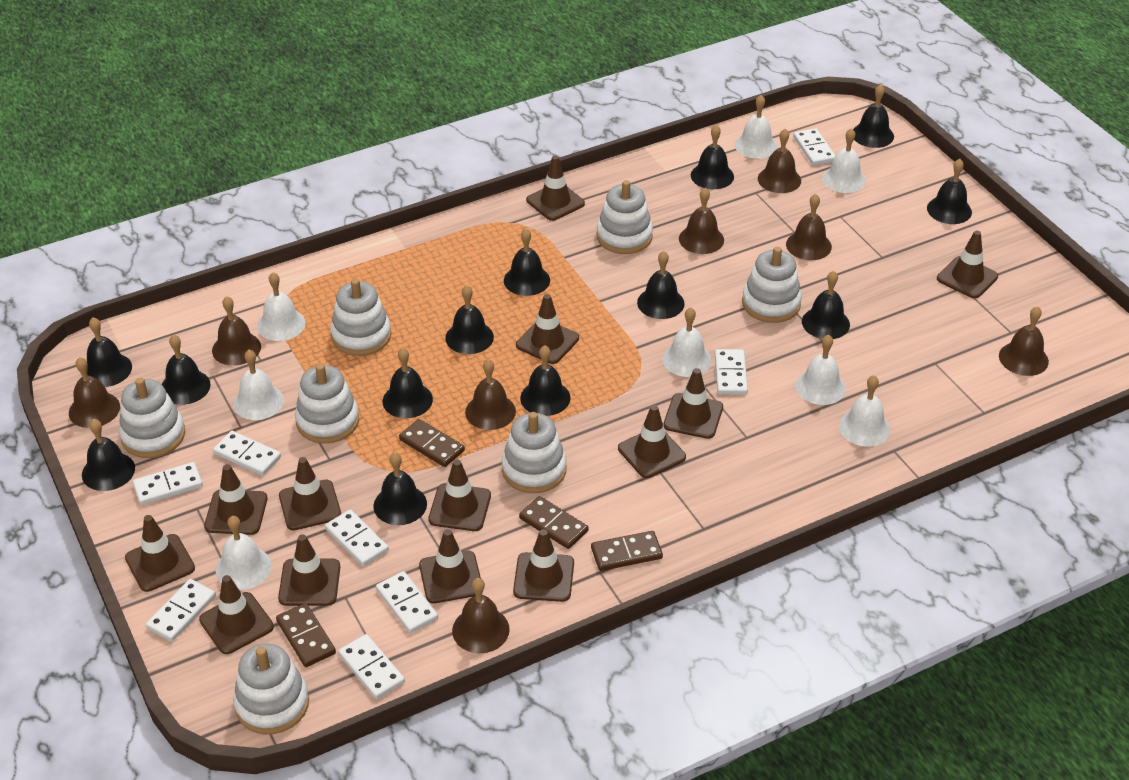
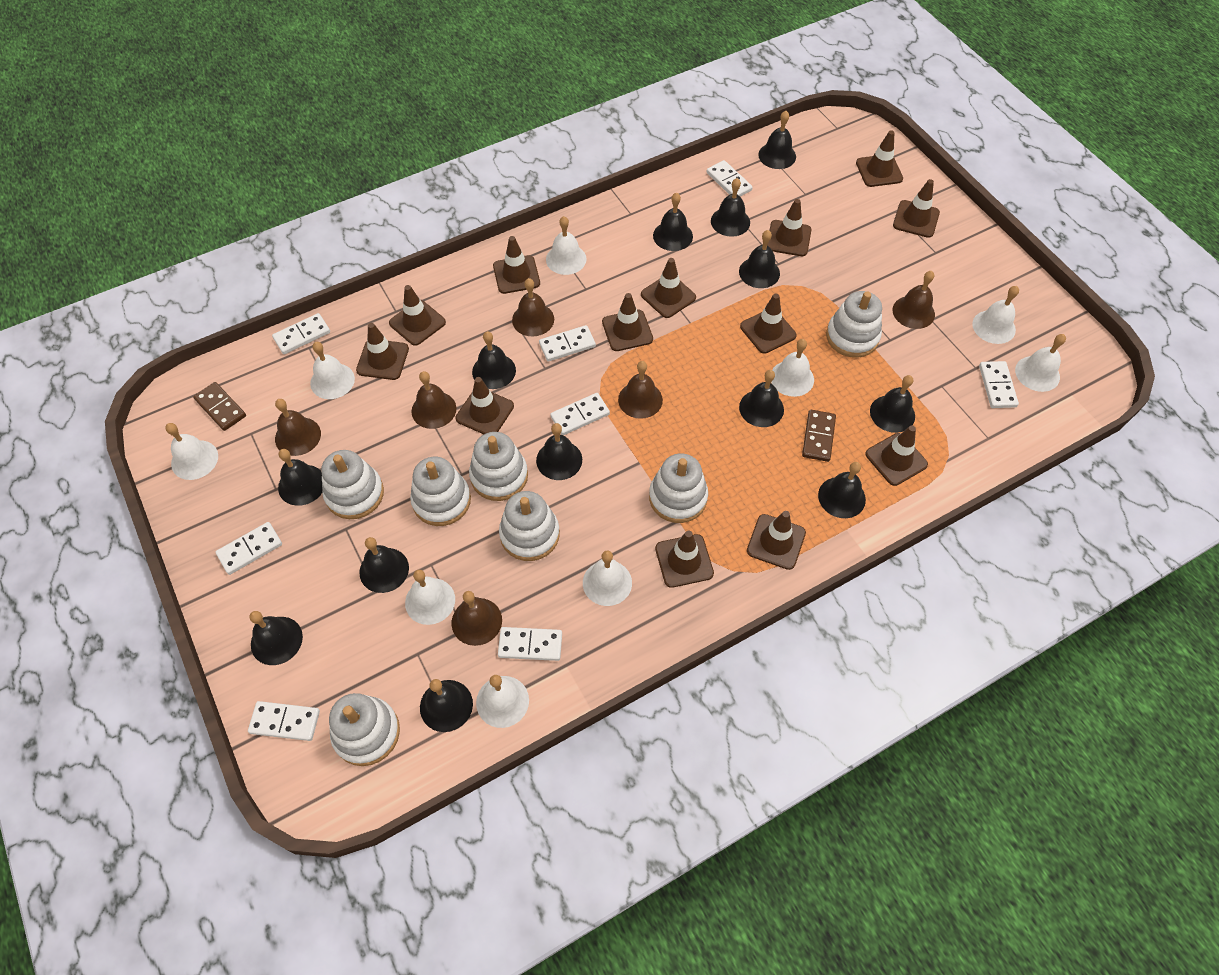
brown bell: [69,357,120,428] [212,296,261,366] [452,578,510,653] [465,359,516,430] [679,188,724,254] [758,129,801,193] [786,194,832,260] [999,306,1049,376] = 8 -> [275,399,321,456] [411,371,456,429] [452,591,502,646] [512,278,554,336] [618,361,663,419] [892,271,935,329] = 6
brown domino: [276,603,336,667] [399,419,465,467] [519,496,588,549] [591,531,663,571] = 4 -> [193,382,246,431] [802,410,836,462] = 2
white bell: [216,516,272,590] [233,350,284,420] [257,272,306,341] [663,307,712,377] [735,95,777,159] [796,335,846,405] [822,128,866,193] [839,375,890,447] = 8 -> [165,423,218,480] [310,342,355,399] [405,570,455,625] [476,675,529,728] [546,216,586,275] [583,551,632,606] [771,339,814,397] [972,286,1019,344] [1015,334,1066,392] = 9

